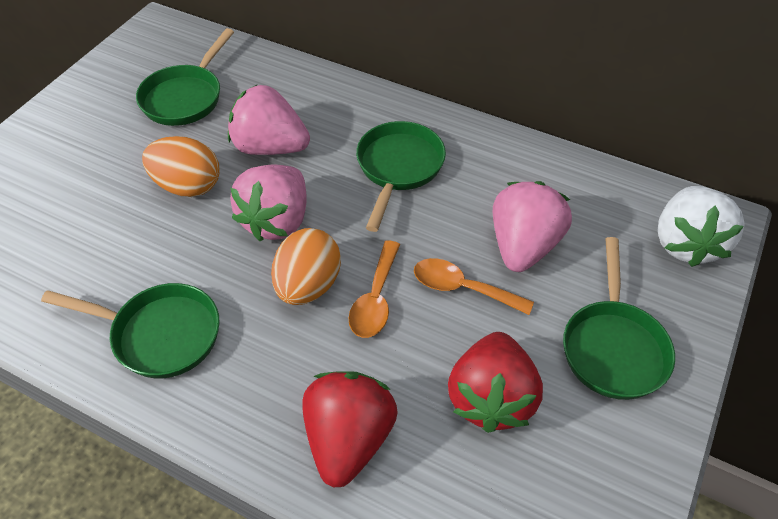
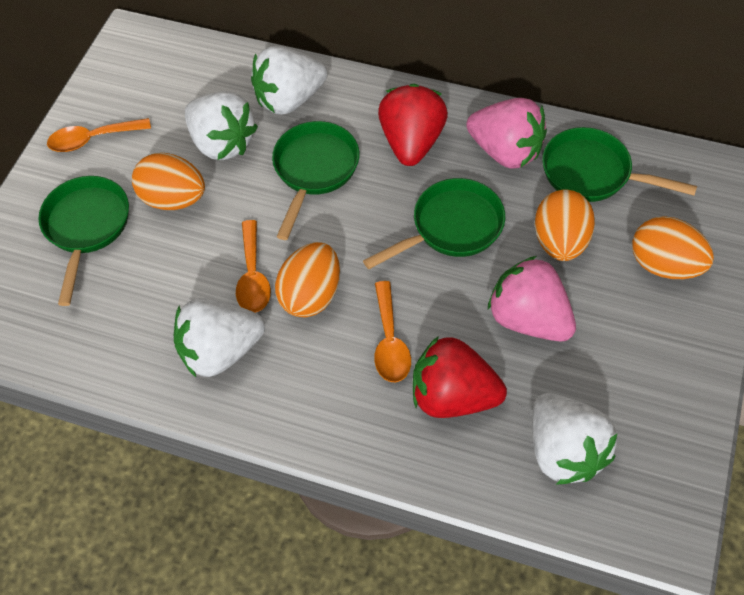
orange egg: [142,136,219,197] [271,228,341,305] = 2 -> [132,153,205,210] [275,242,340,317] [535,190,595,261] [632,216,714,279] = 4
orange spoon: [348,241,400,338] [414,258,534,315] = 2 -> [47,118,151,152] [236,220,271,313] [374,281,411,383] = 3
pink strawberry: [228,84,310,155] [230,165,306,241] [493,181,572,272] = 3 -> [466,98,547,168] [488,256,576,341] = 2
white strawberry: [657,186,745,267] = 1 -> [174,298,265,377] [185,91,258,160] [251,46,328,115] [532,393,617,484] = 4

